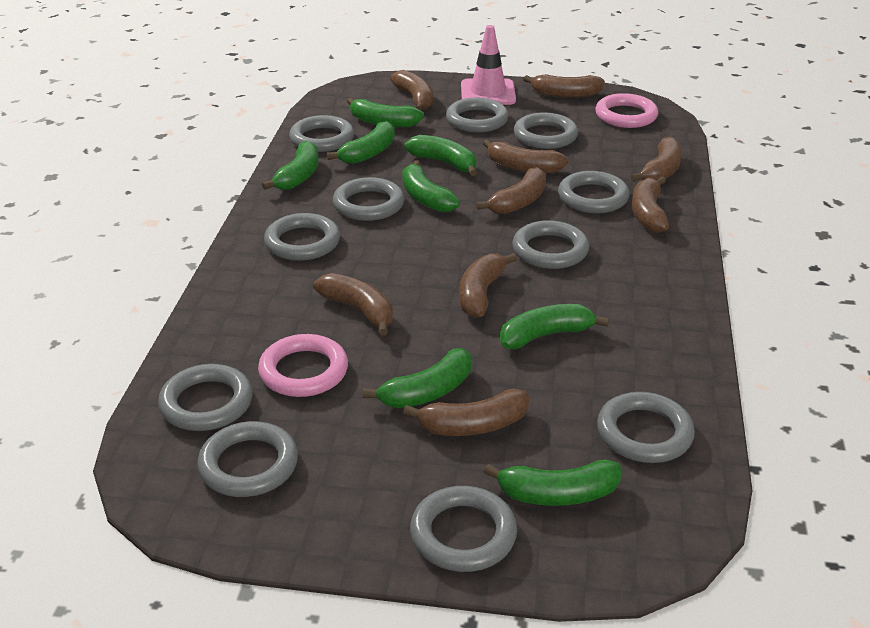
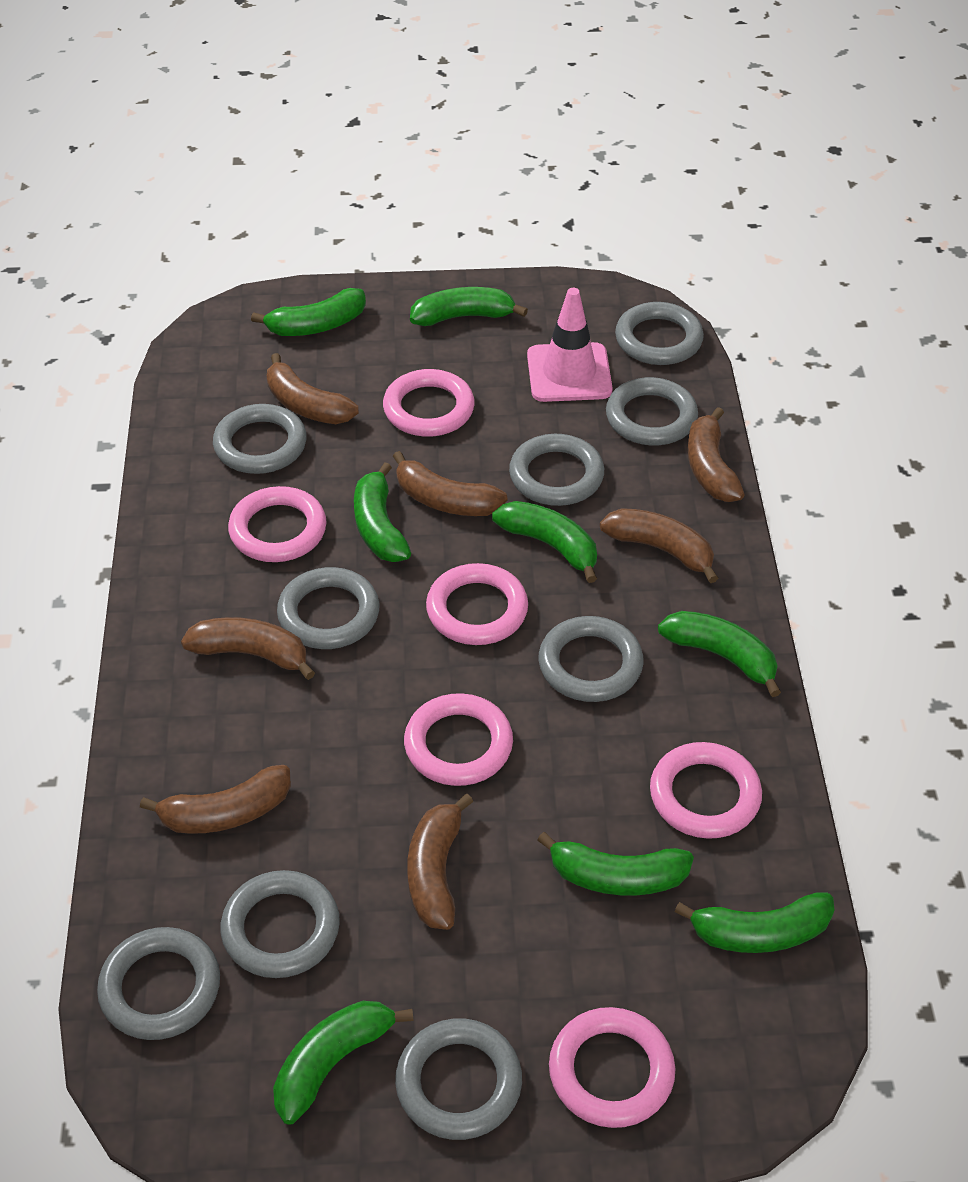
brown banana: [313,273,393,336] [390,70,433,111] [403,389,529,436] [459,253,517,318] [476,167,546,214] [483,139,569,173] [523,74,605,98] [631,136,682,182] [632,176,669,233] = 9 -> [140,765,291,834] [181,617,315,680] [267,353,359,424] [393,451,507,516] [407,794,473,930] [600,508,718,583] [687,407,745,502] = 7
grey ring: [158,364,253,431] [197,421,298,497] [264,213,340,261] [289,115,354,152] [333,177,404,221] [410,486,517,572] [446,98,509,133] [512,220,589,269] [514,112,578,149] [558,171,630,213] [597,392,695,463] = 11 -> [97,927,220,1040] [213,404,307,474] [220,870,340,978] [277,567,380,649] [395,1019,522,1140] [509,434,604,506] [539,616,644,702] [606,377,698,446] [615,302,704,365] = 9
pink ring: [258,334,348,397] [595,93,658,128] = 2 -> [228,486,327,562] [383,369,475,437] [404,693,513,786] [426,563,528,645] [549,1007,675,1128] [650,742,762,839] = 6

